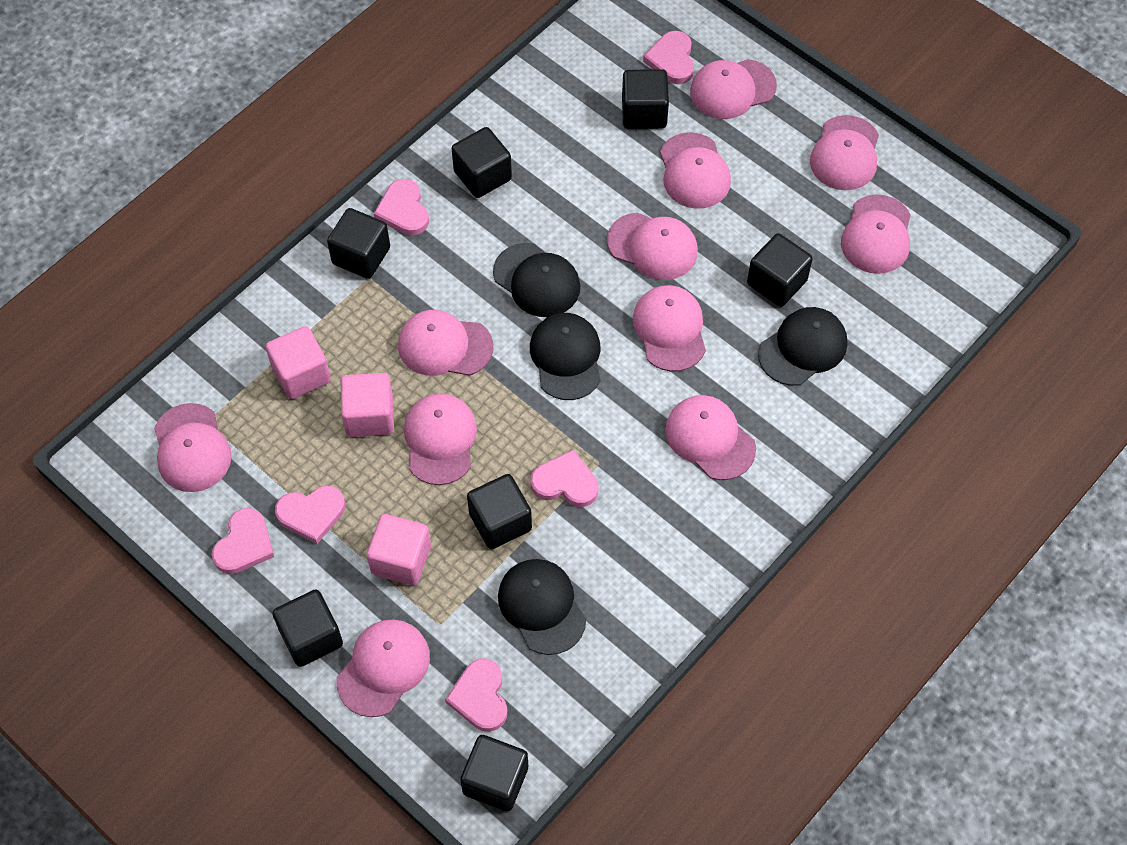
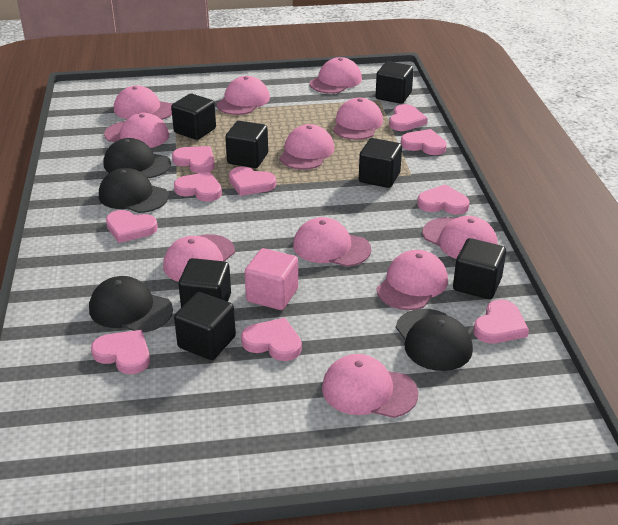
pink cube: [266,326,331,399] [341,373,394,437] [367,514,431,586] = 3 -> [244,248,298,310] = 1
pink heart: [212,508,274,574] [275,486,345,544] [374,179,429,236] [445,659,507,732] [530,450,599,507] [643,31,694,84] = 6 -> [91,330,150,374] [106,210,158,243] [172,146,215,173] [174,172,222,202] [229,166,276,196] [241,318,302,361] [389,104,428,131] [401,129,447,155] [417,184,470,215] [473,300,529,343] = 10

